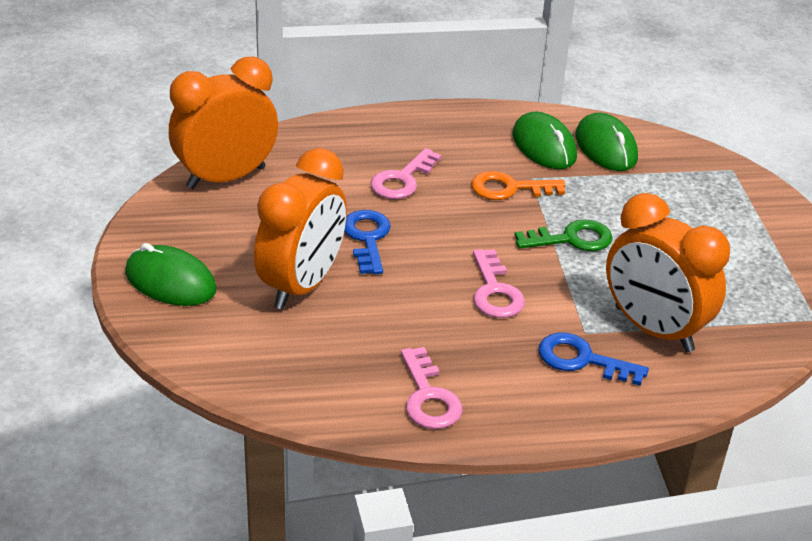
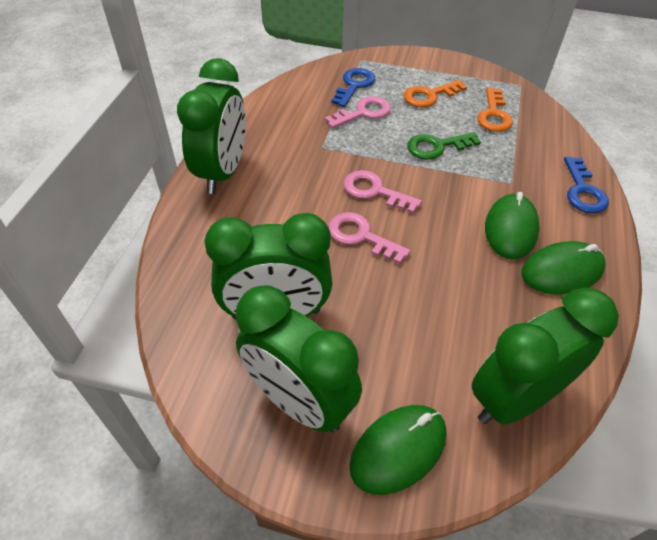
green clock: none = 0 -> [177,58,246,194] [204,213,332,319] [236,285,362,432] [472,287,619,424] = 4
orange clock: [169,56,278,189] [254,148,347,310] [606,193,730,352] = 3 -> none = 0
orange key: [471,171,565,200] = 1 -> [404,80,467,107] [477,88,513,132] = 2

